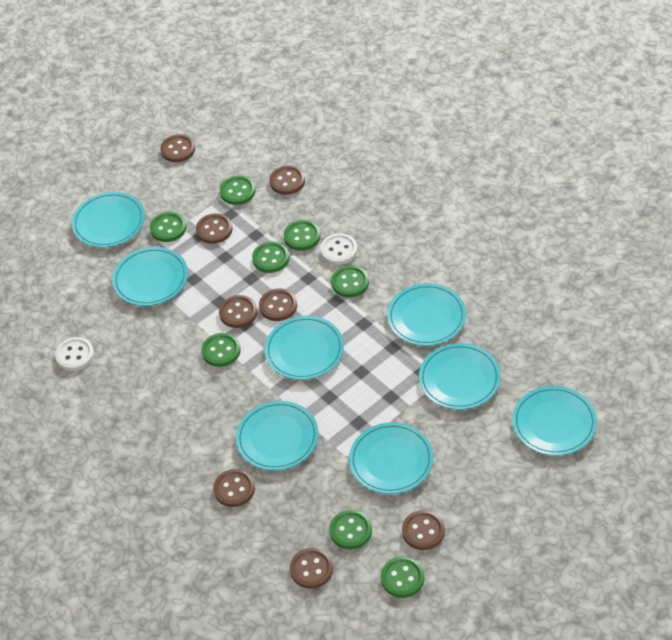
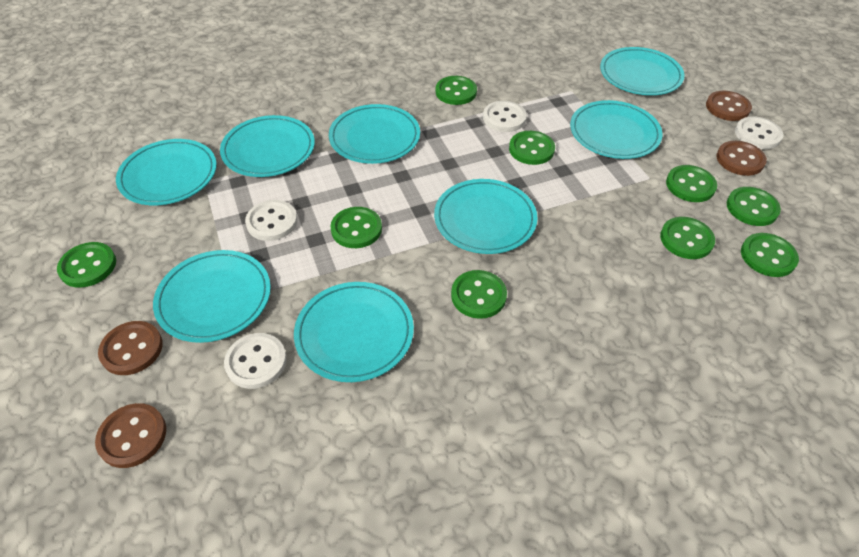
brown button: [160,134,195,162] [196,213,233,244] [213,469,255,507] [219,295,257,328] [259,288,297,321] [269,165,305,195] [290,548,333,589] [402,510,445,550] = 8 -> [95,403,166,468] [98,321,163,375] [706,91,752,121] [716,141,767,176] = 4
green button: [150,212,186,242] [201,333,241,367] [220,176,256,205] [252,241,290,273] [284,220,321,251] [329,510,372,549] [331,265,369,298] [381,556,425,598] = 8 -> [57,242,116,288] [330,207,382,248] [436,76,477,105] [451,270,507,319] [509,131,555,165] [660,217,715,259] [666,165,717,202] [727,187,781,226] [741,233,799,277] = 9
white button: [55,337,94,371] [320,233,357,265] = 2 -> [224,333,287,389] [245,200,297,241] [483,101,527,132] [735,116,783,149] = 4

